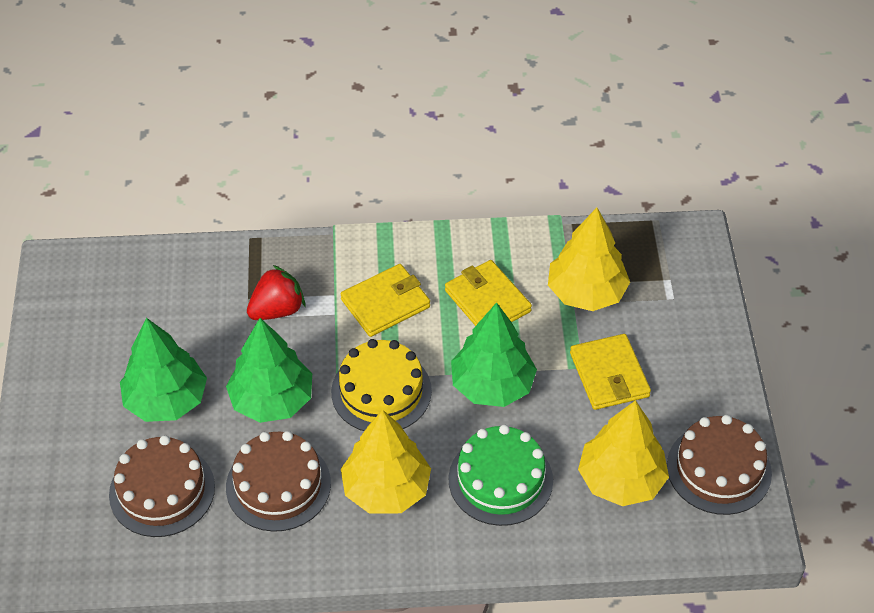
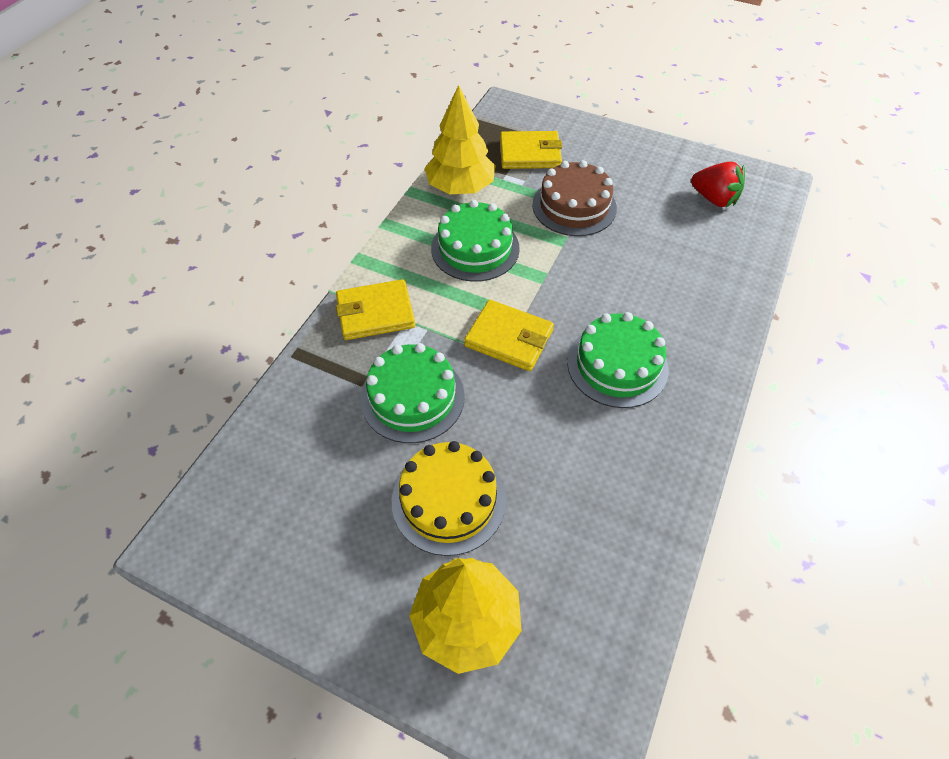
brown cake: [109,435,215,537] [226,431,331,532] [667,415,772,515] = 3 -> [532,160,617,236] = 1
green cake: [448,425,553,526] = 1 -> [360,343,464,443] [431,200,520,282] [567,312,669,408] = 3
green tree: [120,318,207,422] [226,318,312,423] [451,302,537,407] = 3 -> none = 0
yellow tree: [341,409,431,514] [548,208,630,311] [578,400,669,506] = 3 -> [409,558,522,674] [424,85,496,194] = 2

